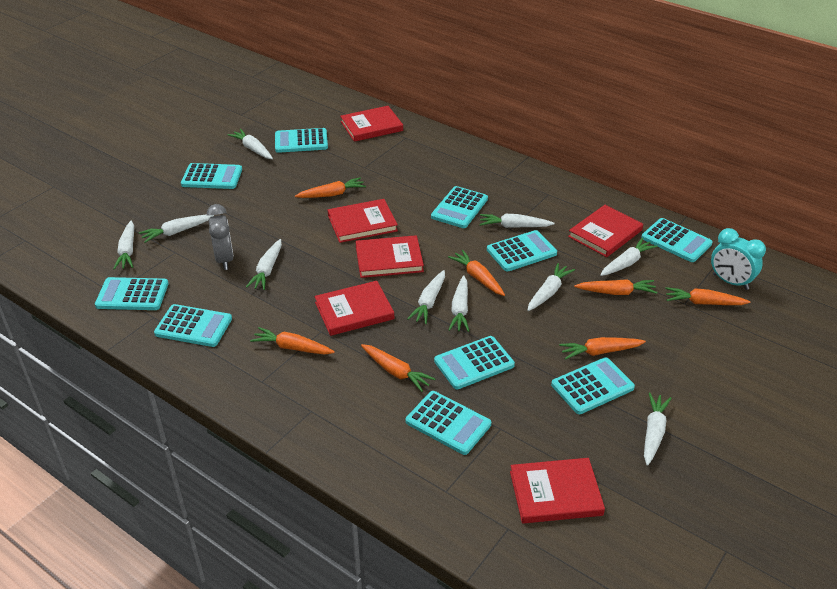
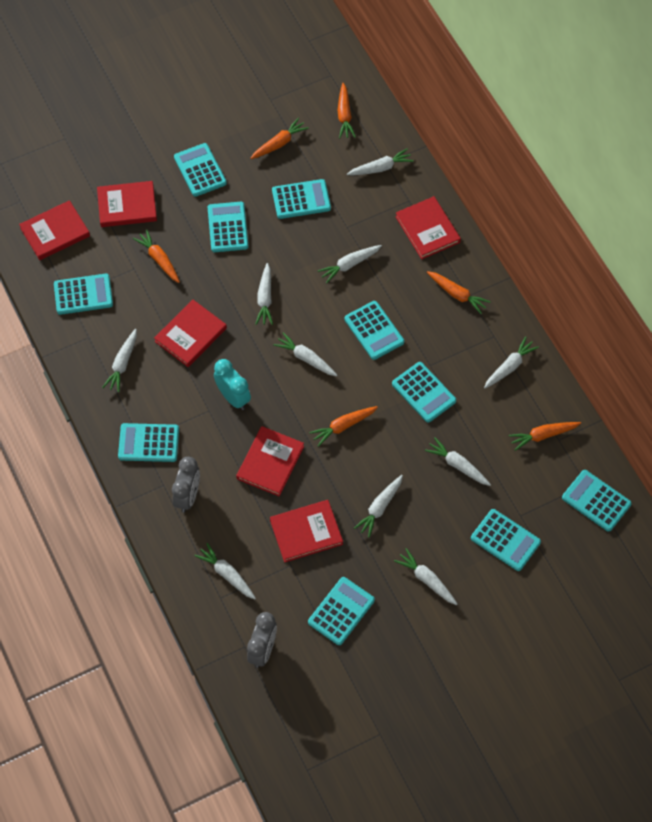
grey clock: [207,204,234,270] = 1 -> [172,457,200,513] [247,612,277,668] = 2
orange carrot: [250,327,335,355] [295,177,366,198] [361,344,435,392] [448,250,505,296] [559,337,646,360] [574,279,657,295] [665,287,750,305] = 7 -> [133,230,180,283] [250,118,309,159] [309,406,378,447] [337,83,356,138] [427,271,490,314] [509,422,581,451] = 6

